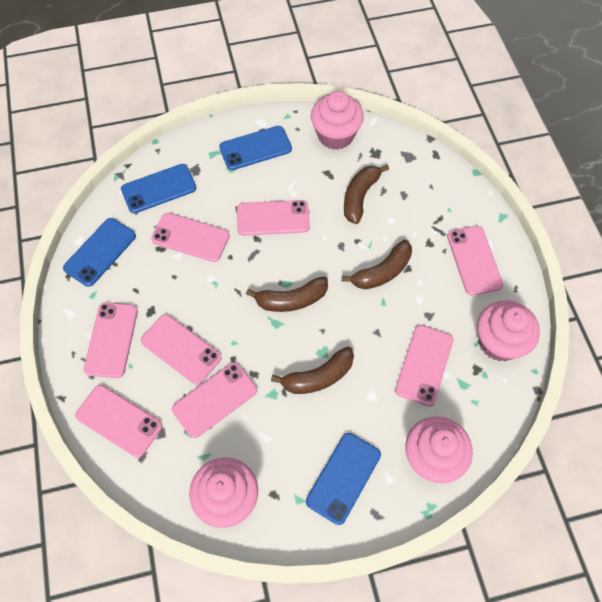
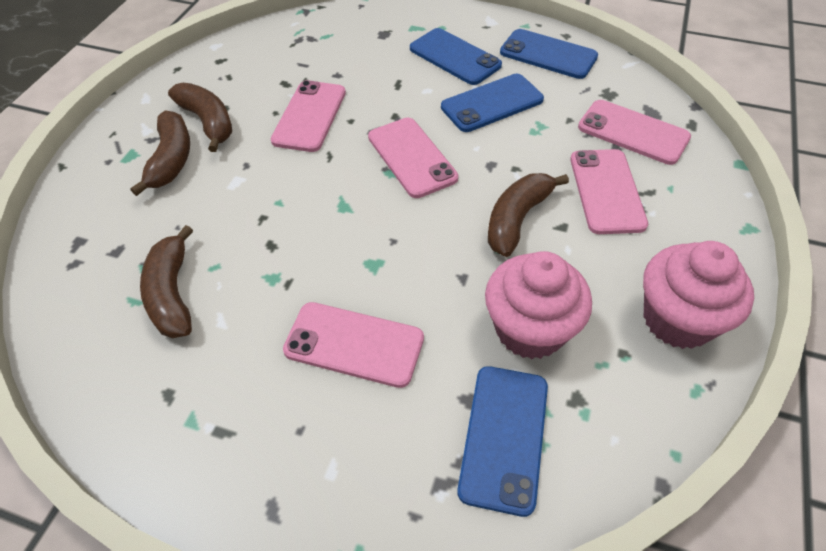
pink cupcake: [189,457,258,528] [311,91,364,150] [406,416,473,483] [477,300,540,361] = 4 -> [485,251,592,359] [643,241,754,349] = 2
pink phone: [75,385,162,457] [84,302,138,378] [141,314,222,385] [151,213,230,262] [172,362,257,438] [237,200,310,236] [395,325,454,406] [447,226,503,295] = 8 -> [271,80,346,152] [283,302,424,388] [368,118,458,198] [570,149,648,234] [578,100,691,165] = 5

